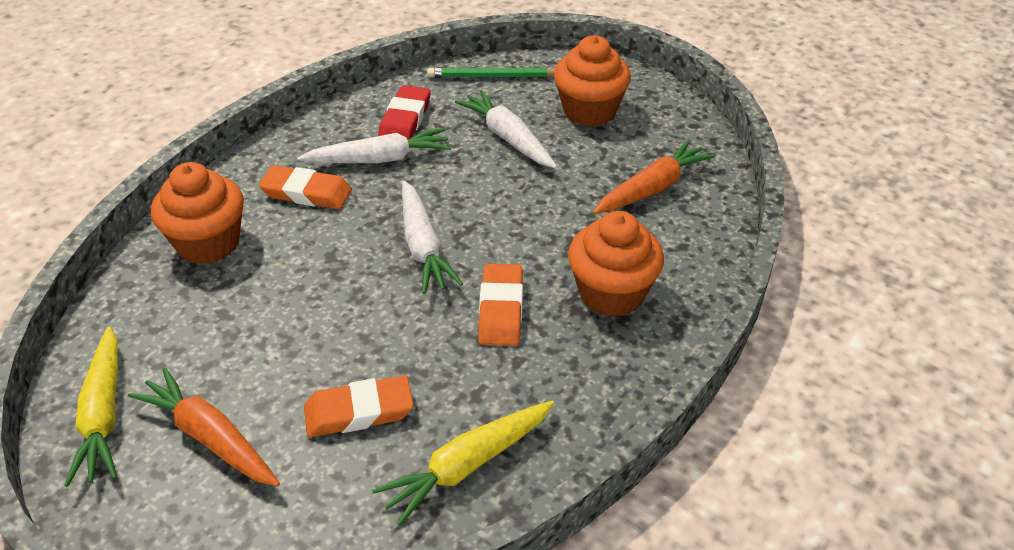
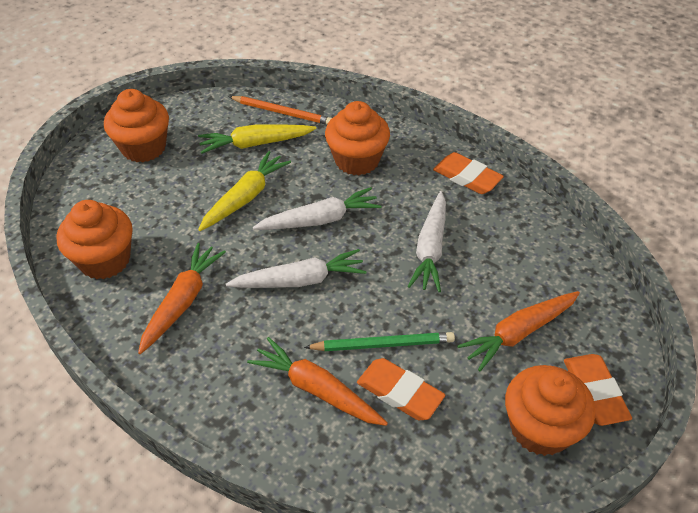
orange carrot: [128,367,280,487] [593,139,715,214] = 2 -> [138,243,226,354] [247,337,388,426] [457,291,580,371] = 3
orange cupcake: [151,162,244,264] [554,35,631,126] [568,211,664,317] = 3 -> [56,200,133,279] [104,89,169,163] [325,101,390,176] [505,365,596,456] = 4
orange pencil: none = 0 -> [228,96,332,125] = 1
red eraser: [378,85,431,140] = 1 -> none = 0

